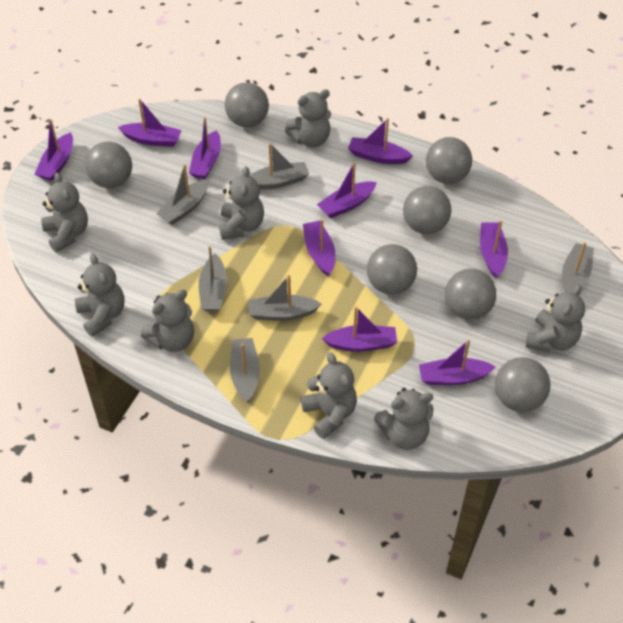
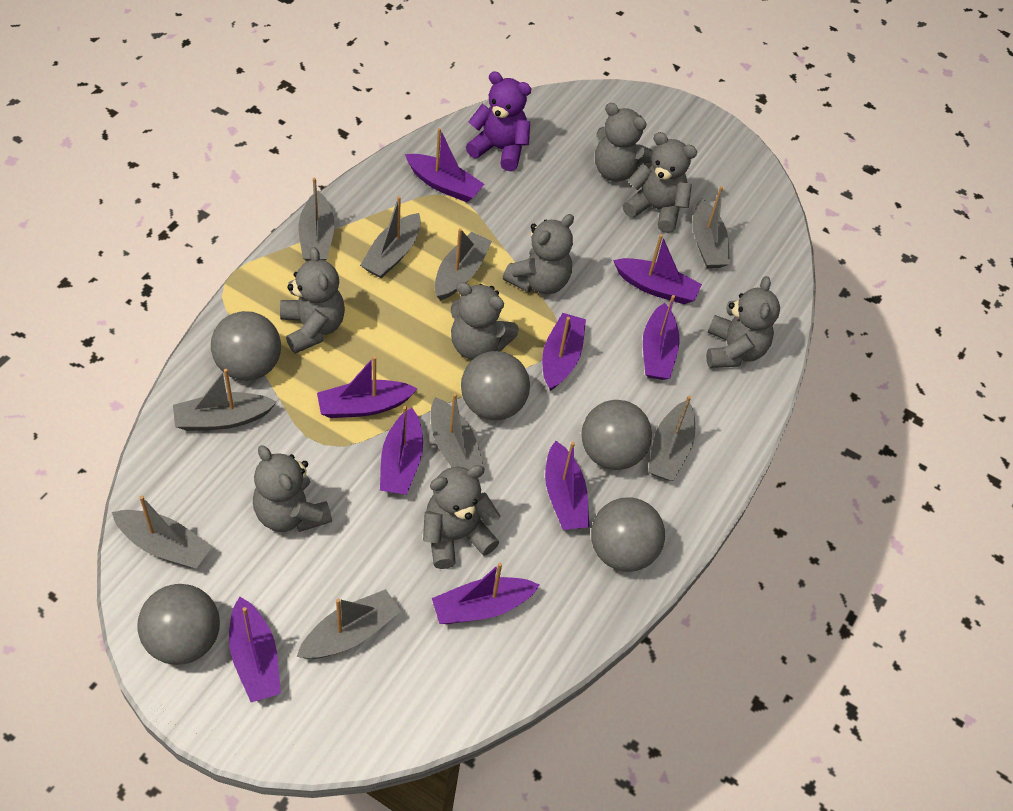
grey ball: [85,141,132,188] [225,83,269,127] [367,244,417,295] [403,186,451,234] [426,137,472,184] [445,269,496,320] [495,357,551,412] = 7 -> [138,584,220,665] [211,311,281,380] [461,351,530,420] [581,400,652,470] [591,497,665,572] = 5
grey boat: [156,164,209,225] [199,246,227,311] [230,338,260,403] [248,275,321,321] [249,143,309,190] [562,242,594,293] = 6 -> [112,496,212,569] [173,369,277,431] [296,589,401,659] [299,178,335,261] [360,196,421,278] [431,393,486,474] [435,228,492,301] [648,395,695,481] [692,186,730,268] = 9
purple teddy bear: none = 0 -> [466,71,531,171] = 1

